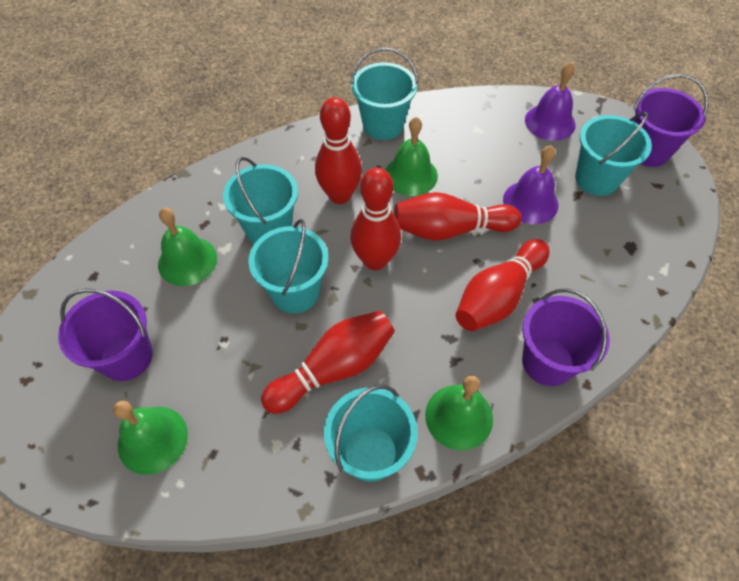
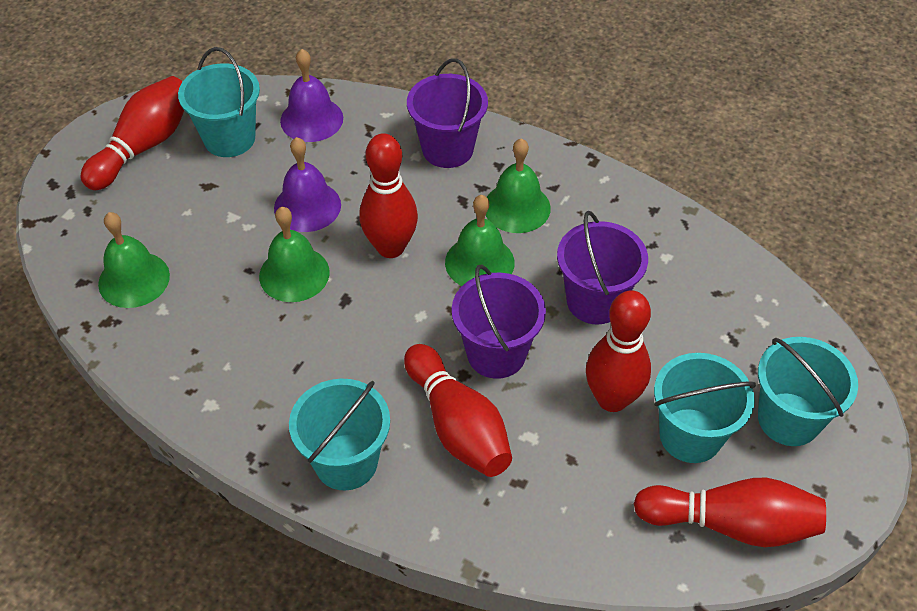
turquoise bucket: [223,157,298,244] [248,219,328,313] [324,385,418,482] [350,47,419,140] [575,112,652,196] = 5 -> [178,47,260,157] [289,379,390,490] [654,353,756,463] [758,337,858,446] = 4

